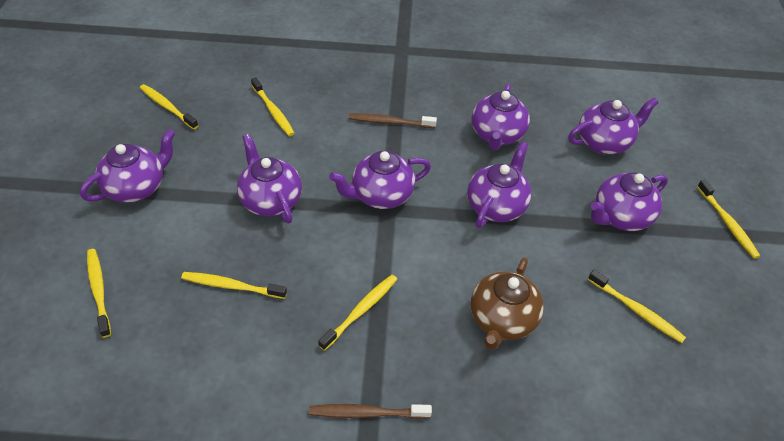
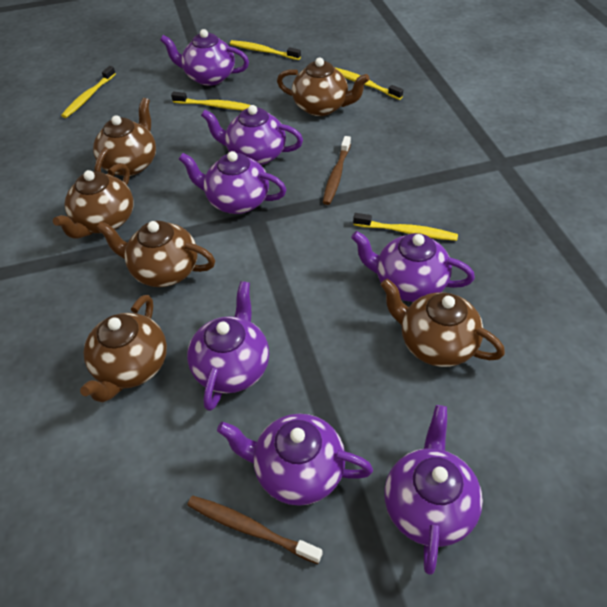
brown teapot: [471,257,544,350] = 1 -> [53,163,133,239] [80,295,167,402] [93,98,156,176] [96,221,215,287] [277,57,370,116] [381,278,505,367] = 6
yellow toothbrush: [87,249,111,338] [140,84,199,130] [181,272,287,299] [251,77,295,136] [318,275,397,351] [588,269,686,343] [697,180,760,259] = 7 -> [61,66,116,118] [171,92,250,110] [230,40,301,60] [335,67,403,100] [353,213,458,241] = 5

